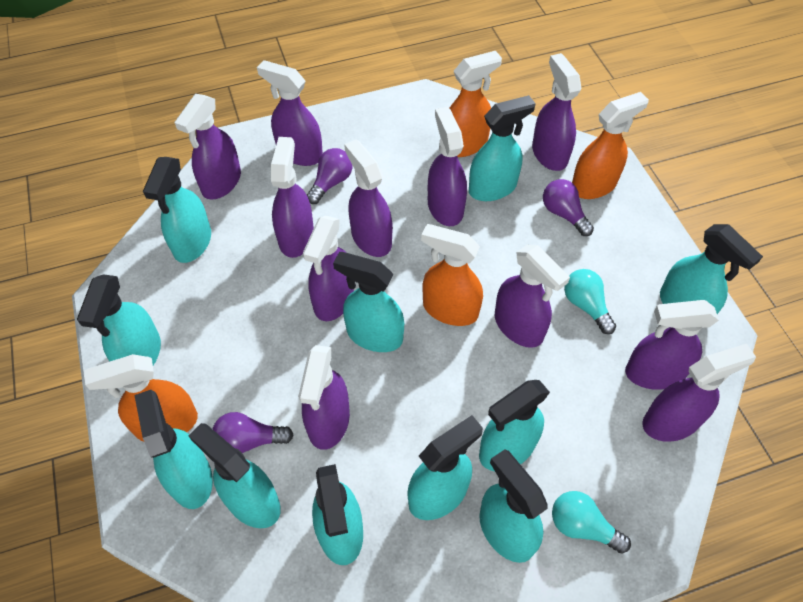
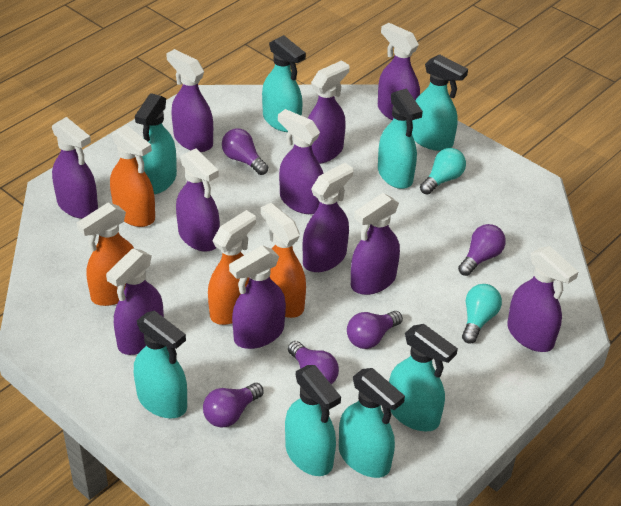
purple light bulb: [213,412,294,453] [307,148,353,204] [543,179,594,236] = 3 -> [203,383,264,428] [222,128,268,175] [288,341,339,385] [347,311,403,349] [458,224,506,276] = 5
turquoise spray bottle: [77,274,161,365] [134,390,213,509] [143,157,211,263] [188,423,281,528] [312,464,363,565] [333,252,404,352] [408,415,483,520] [469,95,536,201] [479,380,550,471] [479,449,548,563] [660,224,763,314] = 11 -> [134,310,187,418] [135,93,177,194] [262,35,306,132] [285,365,341,476] [339,368,405,478] [378,88,423,189] [389,324,458,431] [412,54,468,151] = 8

